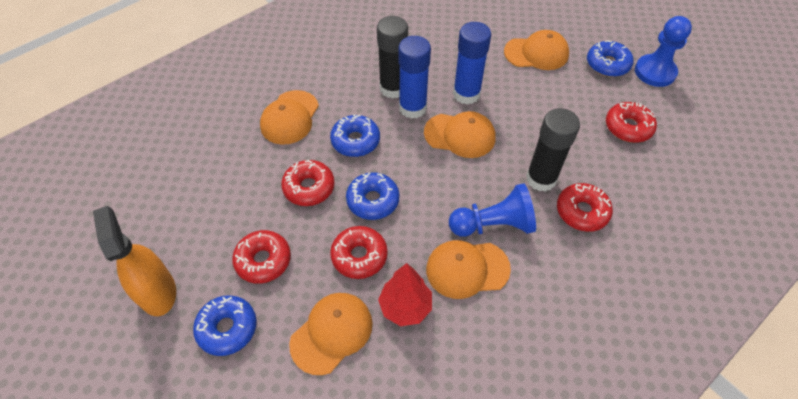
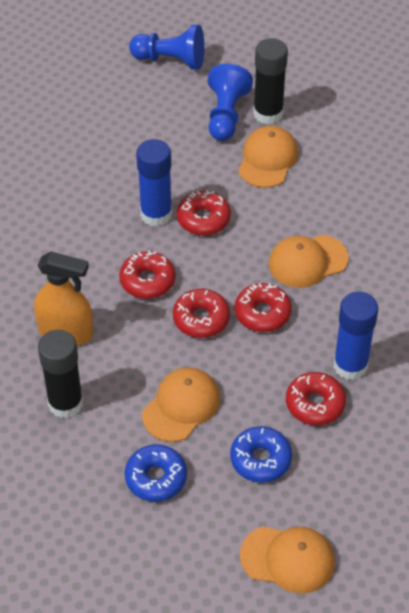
blue donut: [193,295,257,356] [330,114,380,157] [346,172,399,220] [587,40,634,77] = 4 -> [125,444,187,502] [230,426,292,483] = 2
orange cap: [260,90,319,145] [289,293,373,375] [424,111,495,158] [426,240,511,299] [504,30,569,70] = 5 -> [142,367,220,442] [238,126,298,188] [240,526,335,594] [269,235,348,288] = 4
red tree: [378,263,432,326] = 1 -> none = 0

